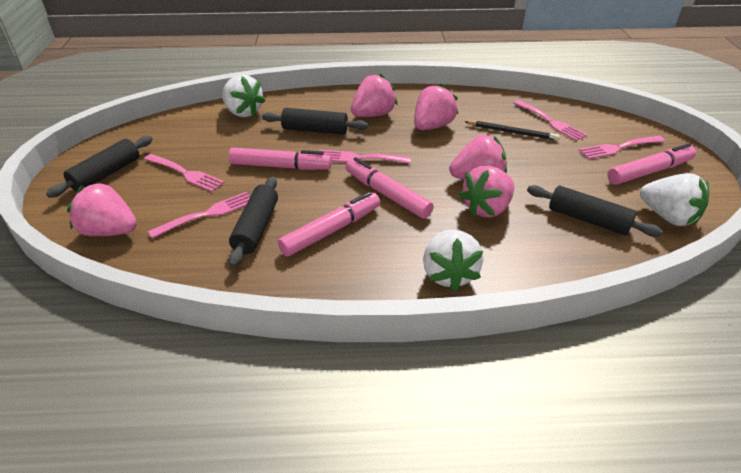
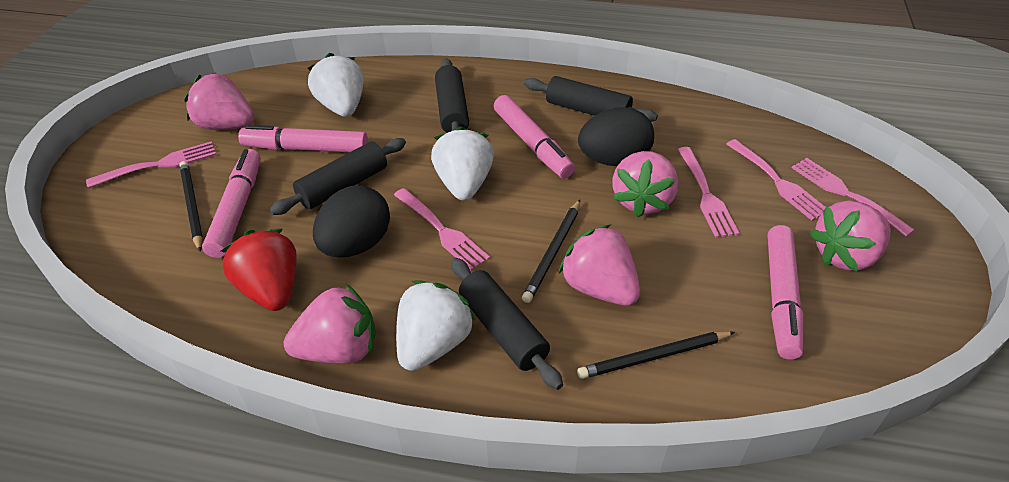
black egg: none = 0 -> [313,186,390,257] [578,107,654,166] = 2
black pencil: [464,121,560,141] = 1 -> [179,161,203,252] [522,200,580,303] [577,331,735,379] = 3
red strawberry: none = 0 -> [221,229,297,311] = 1

